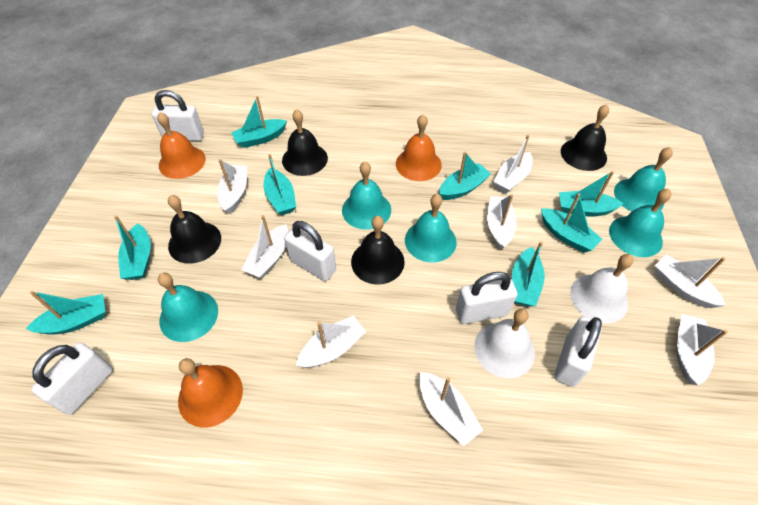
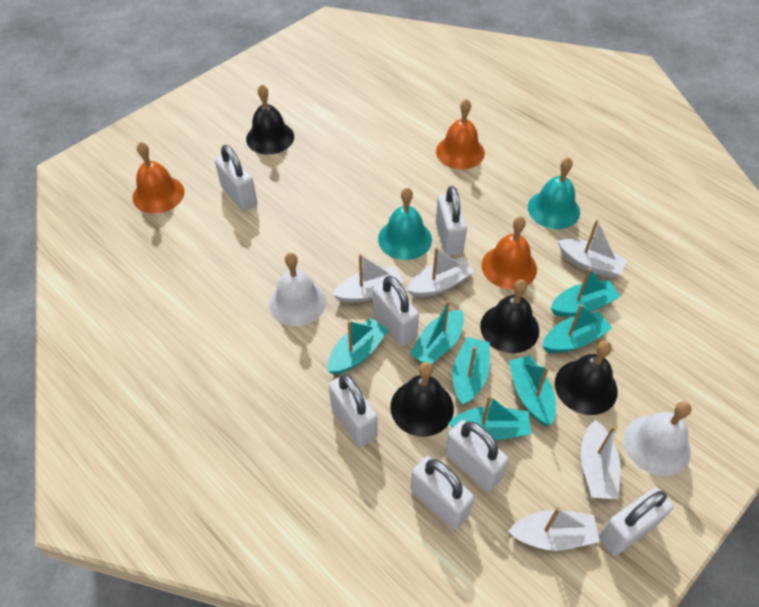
turquoise bell: [158,273,218,342] [342,162,391,230] [405,194,457,262] [609,189,671,257] [614,147,673,212] = 5 -> [378,187,432,260] [528,157,580,229] = 2
turquoise boat: [26,291,105,335] [114,216,151,280] [231,96,287,148] [264,154,296,215] [439,152,491,200] [512,241,545,306] [541,193,602,253] [559,171,624,217] = 8 -> [328,318,389,375] [410,300,464,364] [449,395,531,440] [452,337,490,405] [509,355,556,426] [543,304,612,353] [551,268,621,317] = 7
white boat: [217,159,247,214] [242,215,288,278] [296,315,366,368] [419,372,483,446] [487,194,517,250] [493,135,533,193] [655,255,726,308] [677,314,728,385] = 8 -> [332,254,403,303] [407,247,474,297] [508,507,600,551] [558,220,627,278] [581,420,620,499] = 5
white padlock: [31,342,113,415] [152,90,204,141] [284,221,336,281] [456,272,517,324] [554,316,602,387] = 5 -> [215,145,257,211] [329,374,377,447] [373,276,419,346] [411,456,474,529] [436,186,467,256] [445,420,508,492] [599,488,673,555] = 7

